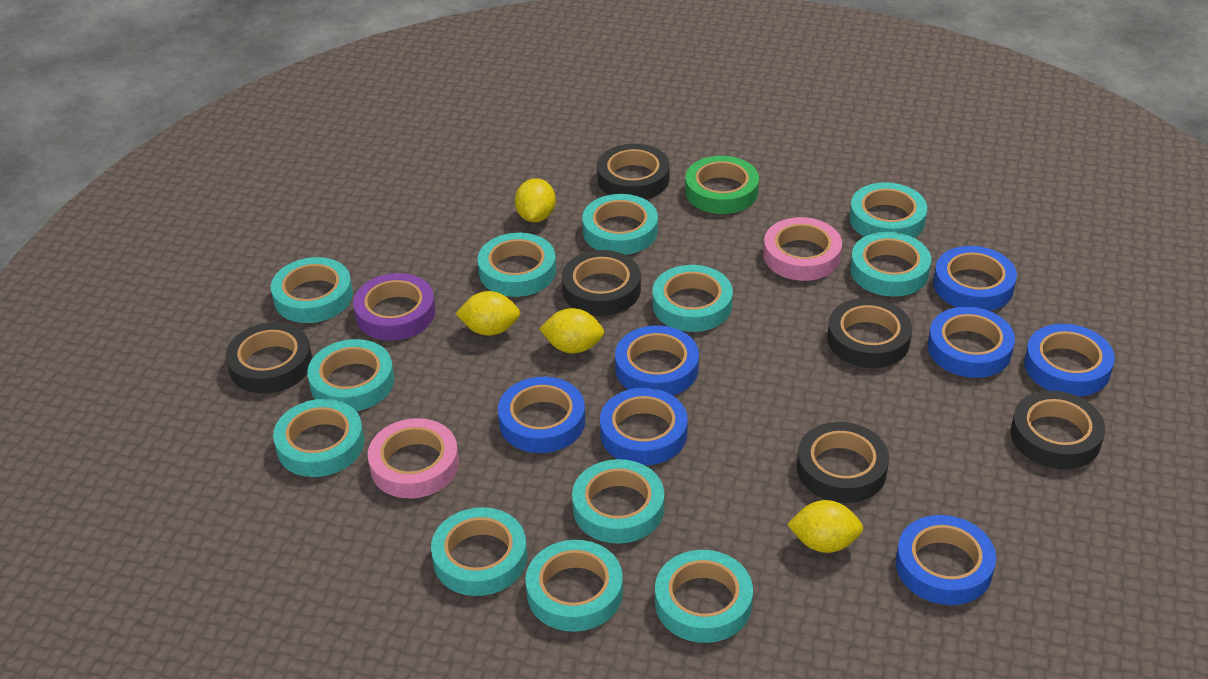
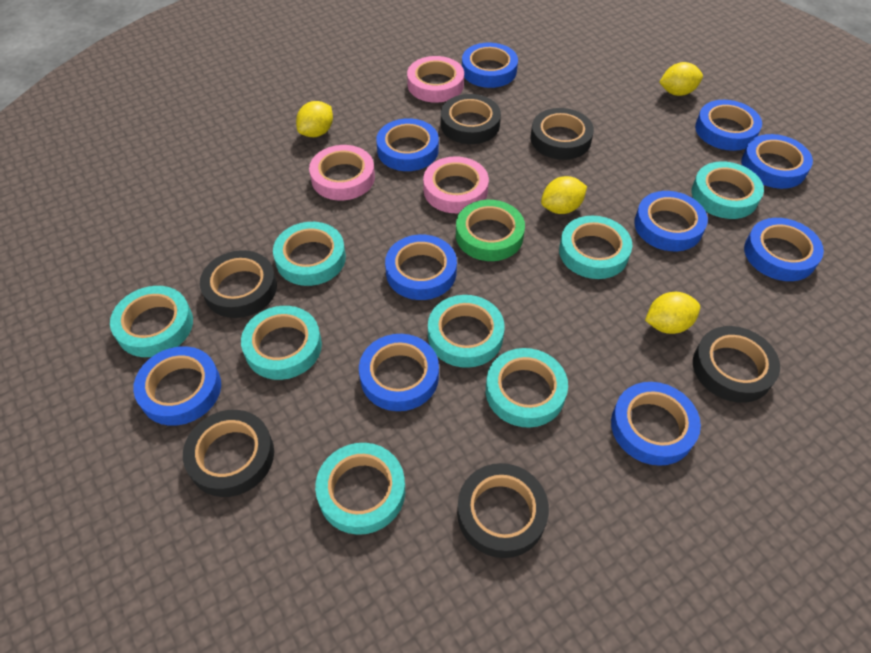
blue tape: [498,377,585,453] [600,388,688,465] [615,325,699,395] [896,515,996,605] [928,307,1015,378] [933,246,1017,311] [1024,324,1115,396] = 7 -> [133,346,221,426] [359,334,439,411] [376,118,439,171] [385,235,457,300] [462,43,518,88] [611,382,701,466] [634,191,708,251] [695,100,762,151] [741,134,813,189] [744,218,824,281] = 10
pink tape: [368,418,459,498] [763,217,842,281] = 2 -> [309,145,375,200] [407,56,464,103] [423,156,489,213] = 3
purple tape: [353,273,435,341] = 1 -> none = 0
turquoise tape: [271,257,353,323] [273,399,364,477] [307,339,394,411] [431,507,527,596] [478,233,556,297] [525,540,623,632] [572,459,664,544] [582,194,658,255] [652,265,733,332] [655,550,753,643] [849,182,927,238] [850,232,931,297] = 12 -> [110,286,193,357] [241,306,322,380] [273,222,346,286] [315,443,405,535] [428,295,505,368] [486,348,568,428] [559,216,632,279] [691,161,764,219] = 8

